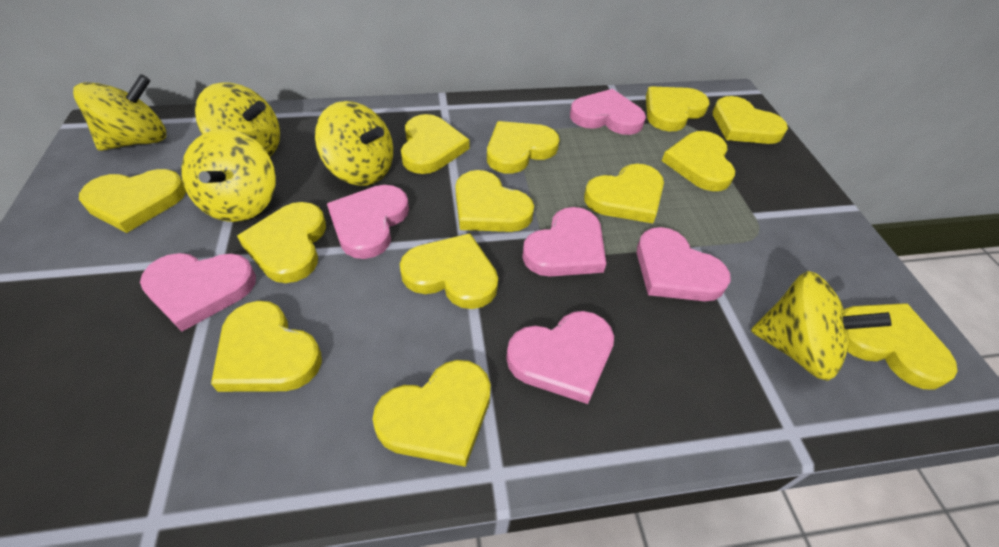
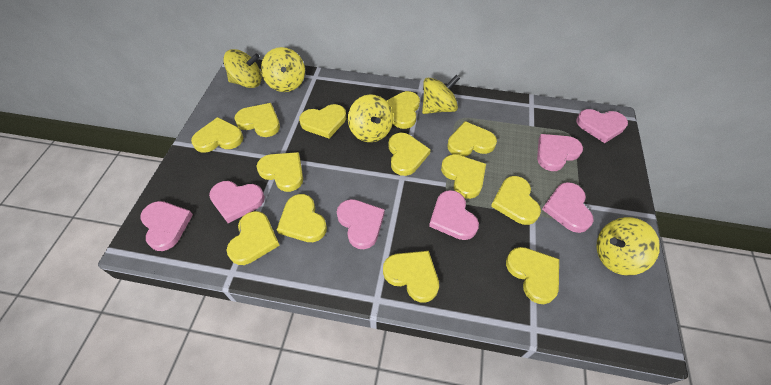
pink heart: [140,253,256,331] [327,185,409,259] [506,311,614,404] [522,207,606,277] [570,89,646,135] [637,227,731,301] = 6 -> [140,201,193,251] [209,181,265,223] [337,199,385,249] [429,190,479,240] [537,134,583,171] [542,182,594,233] [576,109,628,143] = 7

